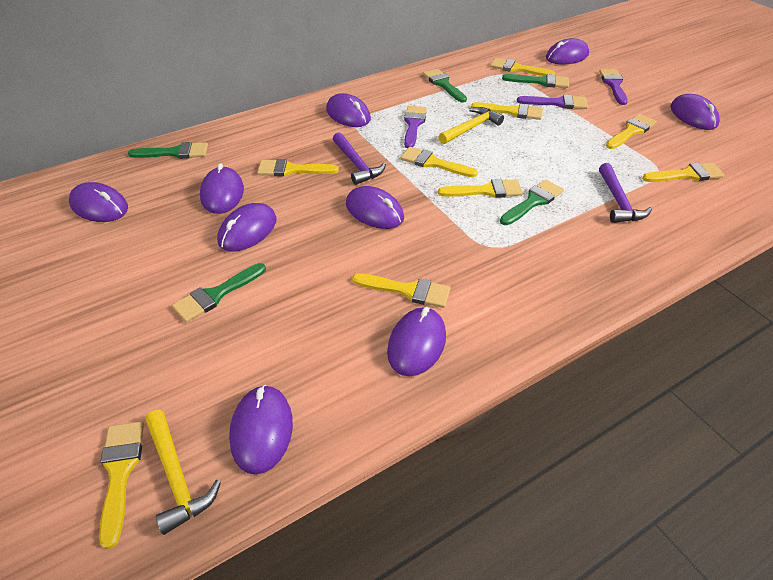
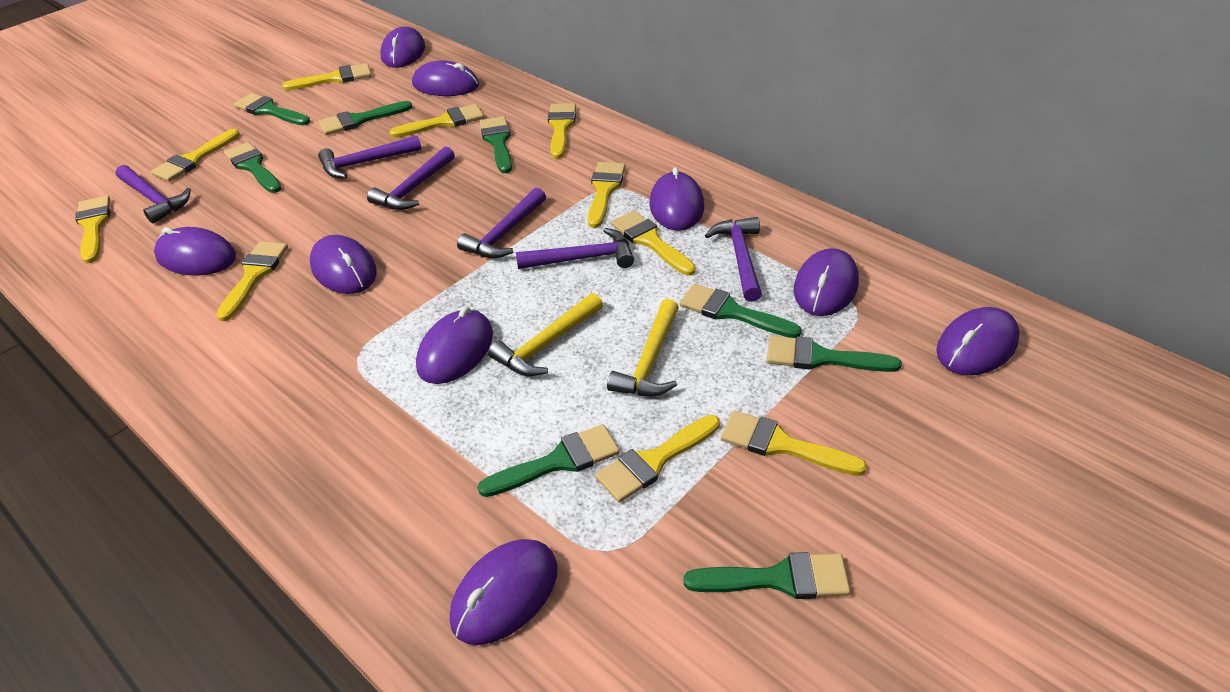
green brush: [128,142,208,159] [172,263,266,322] [423,68,467,103] [500,180,564,225] [502,74,569,88] = 5 -> [224,142,282,193] [234,93,310,125] [319,101,412,135] [477,424,620,497] [479,116,512,173] [679,283,802,338] [683,552,850,599] [767,335,902,372] = 8
purple brush: [404,106,427,148] [517,95,588,109] [599,69,628,105] = 3 -> none = 0
purple hammer: [333,133,386,185] [599,163,652,223] = 2 -> [116,165,191,223] [318,135,422,178] [367,146,455,210] [457,187,546,258] [516,228,634,269] [705,217,762,302] = 6
yellow brush: [99,421,144,549] [257,159,339,176] [352,273,451,308] [400,147,478,177] [438,179,523,198] [471,102,543,120] [490,58,555,76] [606,114,657,149] [642,162,725,182] = 9 -> [75,196,111,263] [151,129,240,182] [216,241,288,321] [282,63,372,90] [389,104,484,138] [548,103,576,159] [588,162,626,228] [595,415,720,503] [611,210,696,276] [721,411,867,476] = 10

